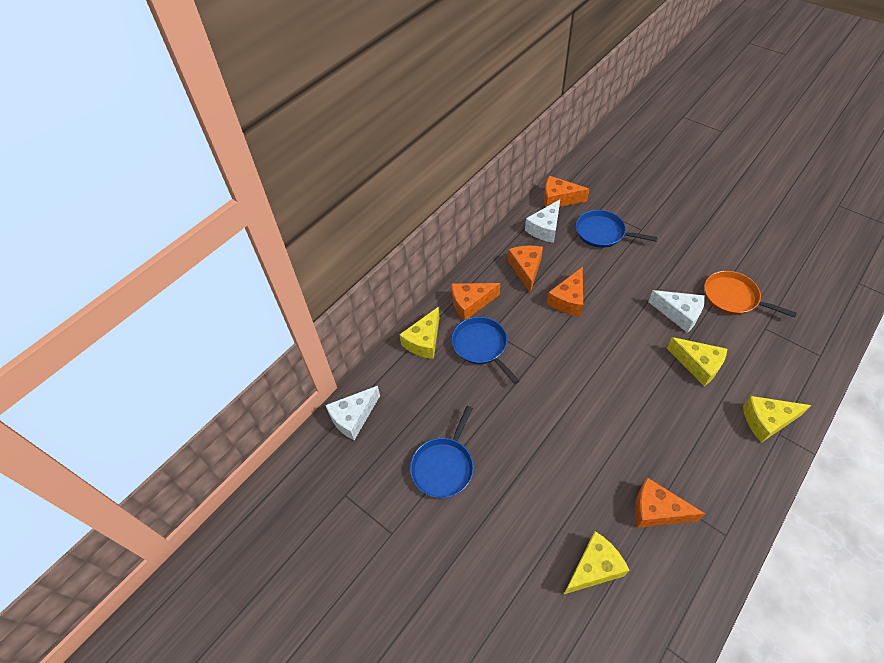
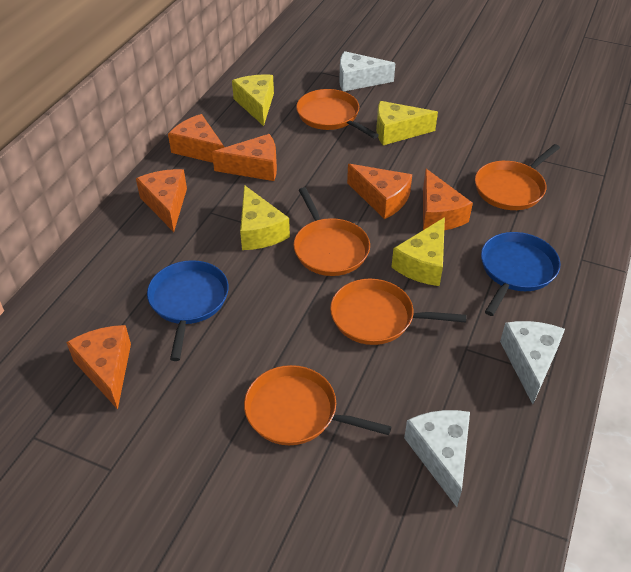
blue pan: [410,406,474,498] [452,317,519,384] [576,210,658,248] = 3 -> [147,260,229,361] [481,232,560,316] = 2
orange cheese: [452,283,500,320] [508,246,543,293] [544,176,590,207] [547,267,583,316] [635,477,705,528] = 5 -> [66,325,131,410] [136,169,187,232] [168,114,224,163] [212,134,277,181] [347,164,412,219] [423,169,473,230] = 6
orange pan: [704,271,797,318] = 1 -> [244,365,391,445] [294,187,370,276] [296,89,379,139] [330,279,467,345] [475,144,560,210] = 5

